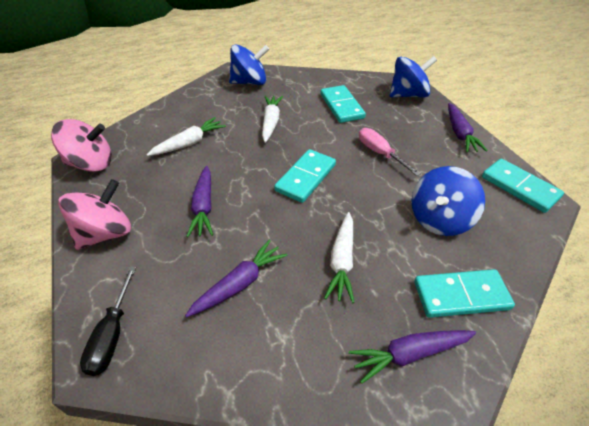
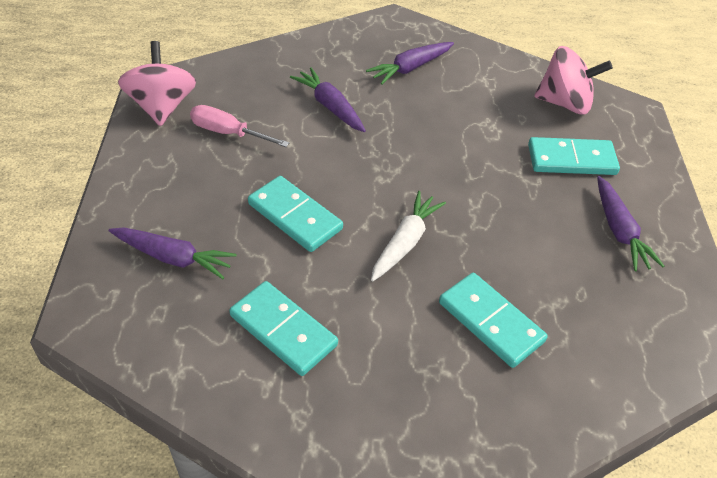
black screwdriver: [80,266,136,376] = 1 -> none = 0
blue spinning top: [229,45,269,85] [390,56,437,97] [411,166,485,236] = 3 -> none = 0
white carrot: [146,117,226,156] [262,96,283,143] [324,212,355,303] = 3 -> [371,191,446,281] = 1

